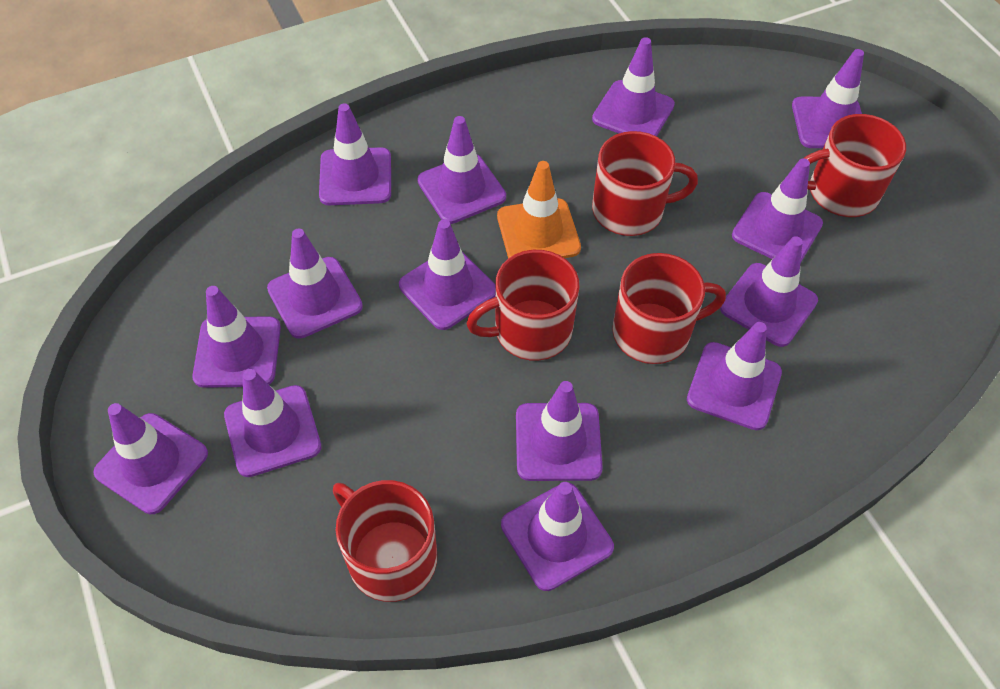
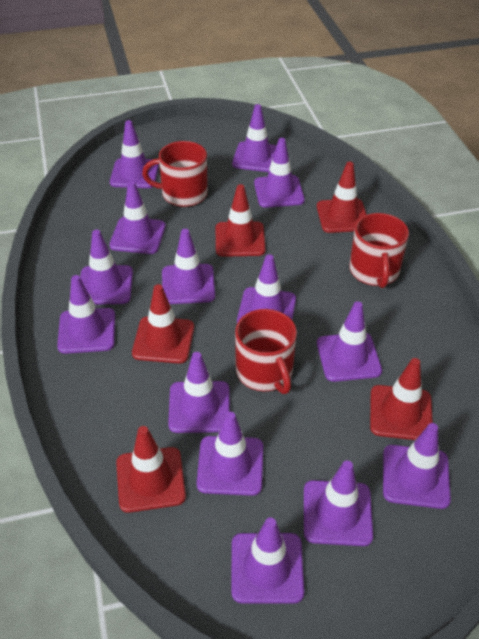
orange traffic cone: [497,161,581,258] = 1 -> none = 0
red mug: [333,480,437,602] [466,250,579,361] [592,131,698,236] [613,253,726,364] [804,114,906,217] = 5 -> [142,141,208,207] [235,309,297,394] [349,213,409,288] = 3
red traffic cone: none = 0 -> [116,426,186,513] [132,284,194,364] [215,184,266,257] [317,162,367,233] [370,358,433,440] = 5

